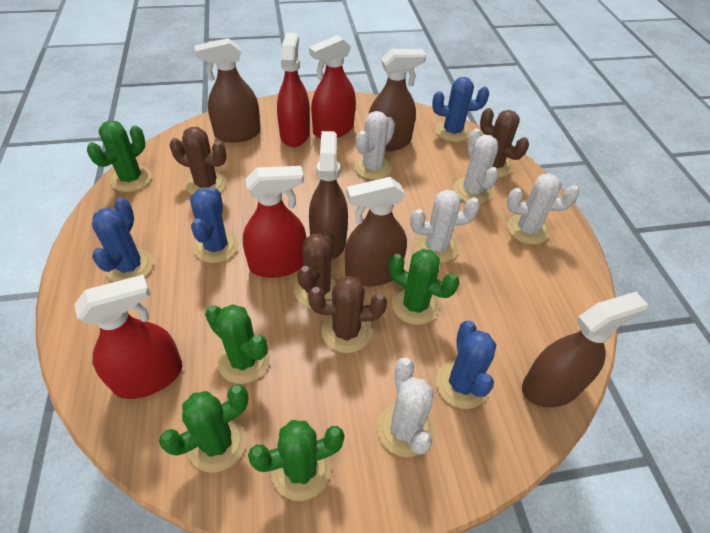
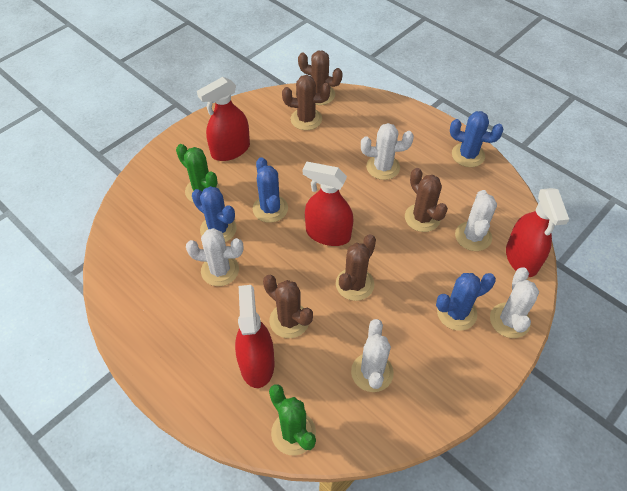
brown cactus: [170,127,227,195] [294,231,337,309] [308,275,387,353] [480,108,529,178] = 4 -> [263,275,313,338] [282,75,330,130] [298,51,343,105] [336,234,376,301] [405,168,448,232] = 5
brown spray bottle: [195,38,261,143] [309,131,348,260] [345,177,407,286] [368,49,426,151] [522,292,648,407] = 5 -> none = 0
green cactus: [87,120,152,192] [159,384,248,473] [205,304,270,384] [248,420,345,501] [389,249,460,325] = 5 -> [176,144,220,203] [269,384,316,455] = 2

